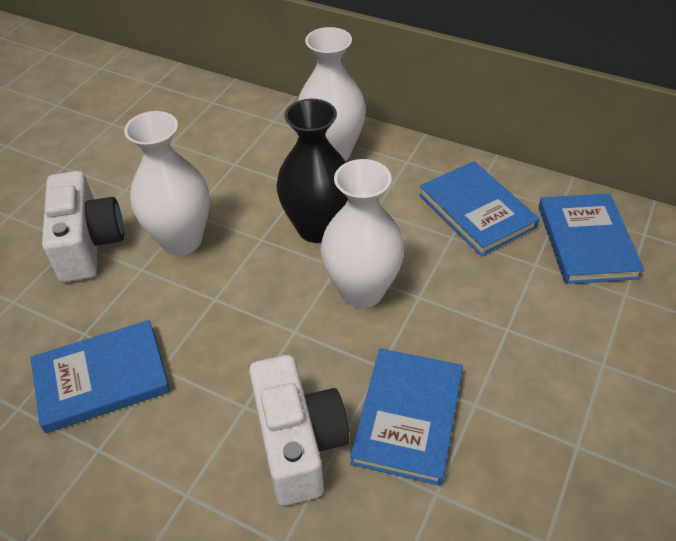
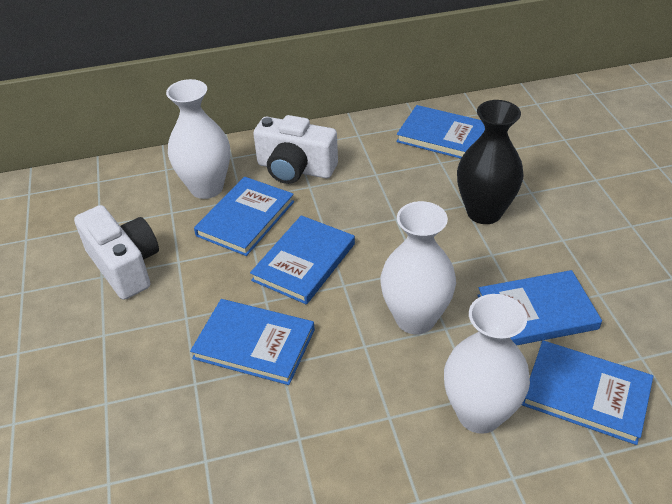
blue book: [30,320,170,433] [350,348,463,486] [419,161,540,257] [538,193,644,284] = 4 -> [190,299,315,385] [194,177,294,256] [250,215,355,305] [396,105,485,159] [477,270,602,345] [522,340,653,445] = 6

